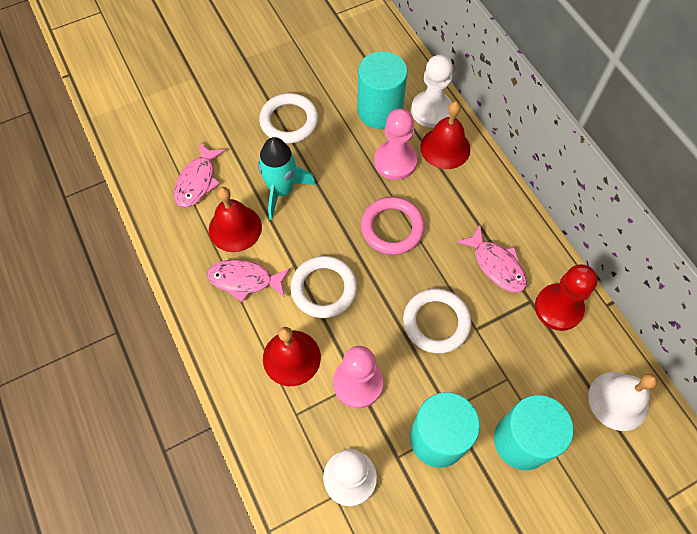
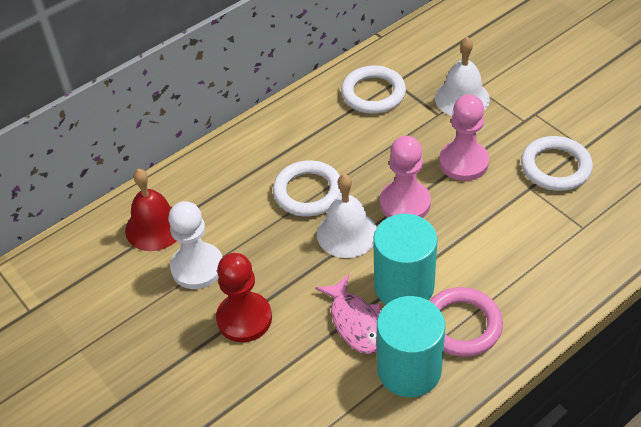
pink fish: [174,142,226,208] [207,259,290,302] [457,225,527,293] = 3 -> [315,274,381,354] = 1
red bell: [209,187,262,252] [263,327,321,386] [420,101,471,169] = 3 -> [125,169,177,251] = 1
turquoise cylinder: [357,51,408,129] [410,392,480,468] [494,395,574,470] = 3 -> [373,214,438,305] [377,296,445,397] = 2
turquoise rocket: [258,137,316,220] = 1 -> none = 0
white bell: [588,372,658,431] = 1 -> [317,174,377,258] [435,37,490,116] = 2
white pawn: [323,449,377,506] [411,55,453,128] = 2 -> [168,201,223,289] = 1

